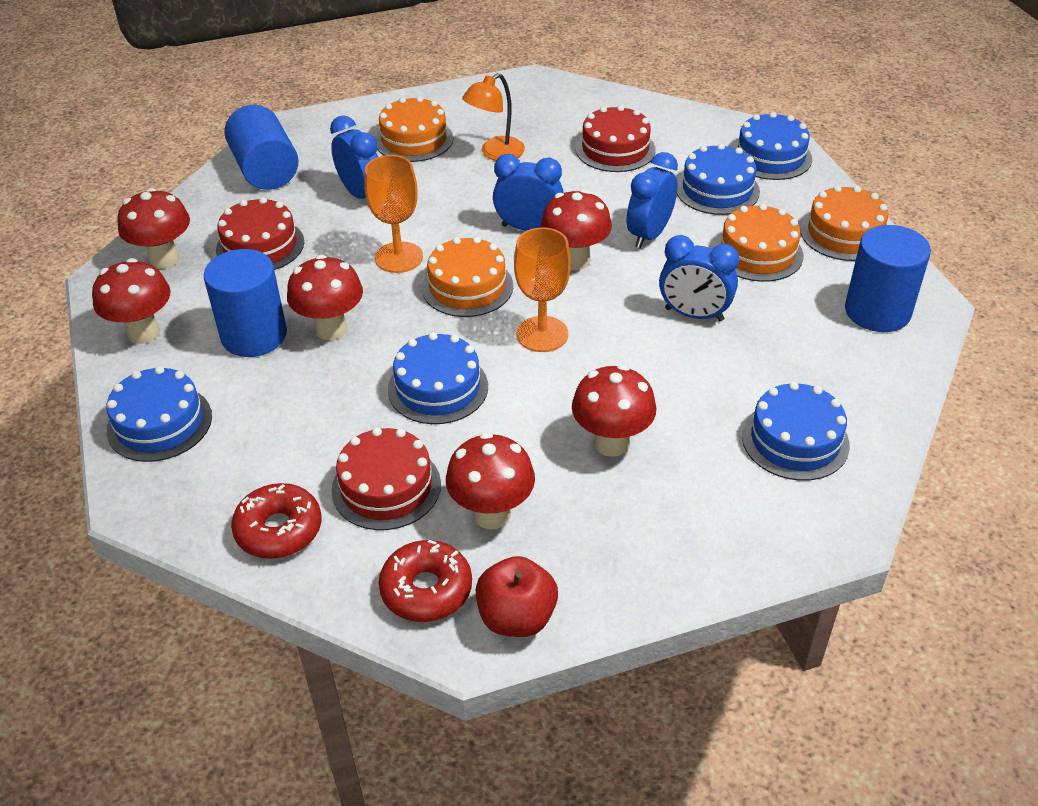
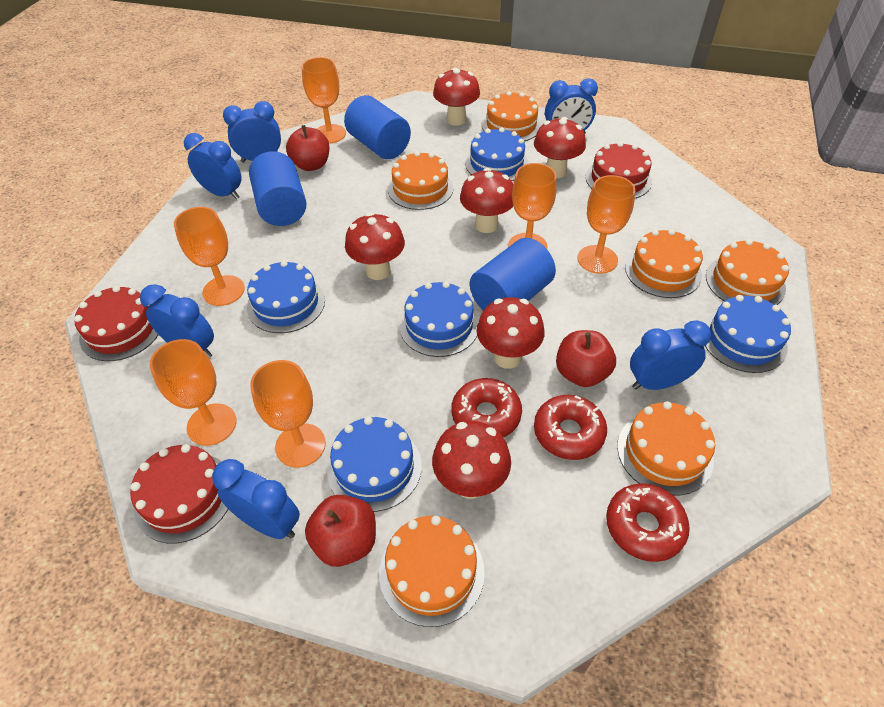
blue clock: [330,116,378,199] [493,154,564,231] [627,152,678,248] [659,235,739,321] = 4 -> [140,284,214,358] [184,133,242,200] [212,459,300,539] [223,101,281,163] [545,78,598,134] [630,321,711,390] = 6
orange cake: [375,96,453,162] [422,237,513,317] [713,204,803,282] [800,185,889,261] = 4 -> [379,516,485,627] [388,151,454,210] [482,91,541,141] [617,401,715,496] [625,229,703,298] [706,239,789,305] = 6
orange goblet: [365,155,423,273] [514,228,571,352] = 2 -> [150,339,237,446] [174,207,245,306] [250,360,326,468] [302,57,346,144] [508,163,557,249] [578,175,635,274] = 6
orange lamp: [462,73,525,161] = 1 -> none = 0
red apple: [476,556,558,637] = 1 -> [286,125,330,171] [305,495,376,567] [556,330,616,387] = 3
red donut: [231,483,322,559] [379,540,472,622] = 2 -> [451,378,522,437] [534,395,607,460] [606,483,690,562] = 3

